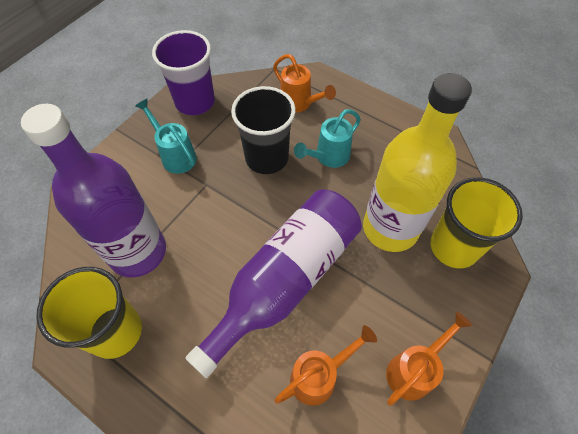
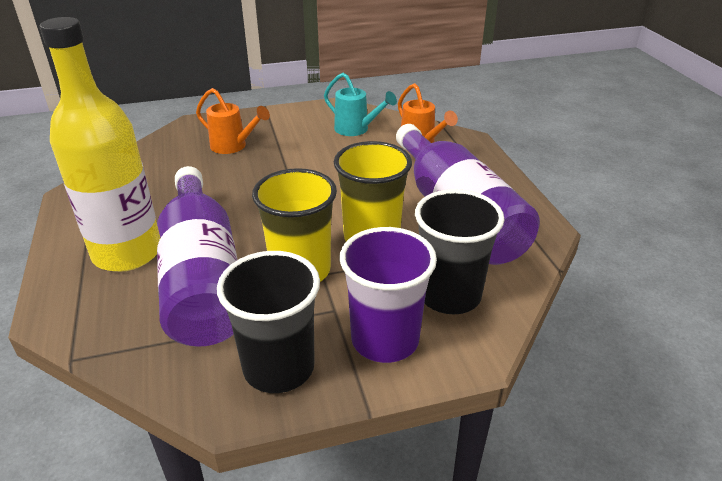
black cup: [231,86,296,174] = 1 -> [217,251,320,393] [415,189,504,314] = 2
orange watering can: [273,54,336,113] [274,325,377,406] [386,312,472,406] = 3 -> [196,88,270,154] [398,83,458,143] = 2
turquoise watering can: [135,98,197,174] [294,109,361,168] = 2 -> [324,73,397,136] = 1

